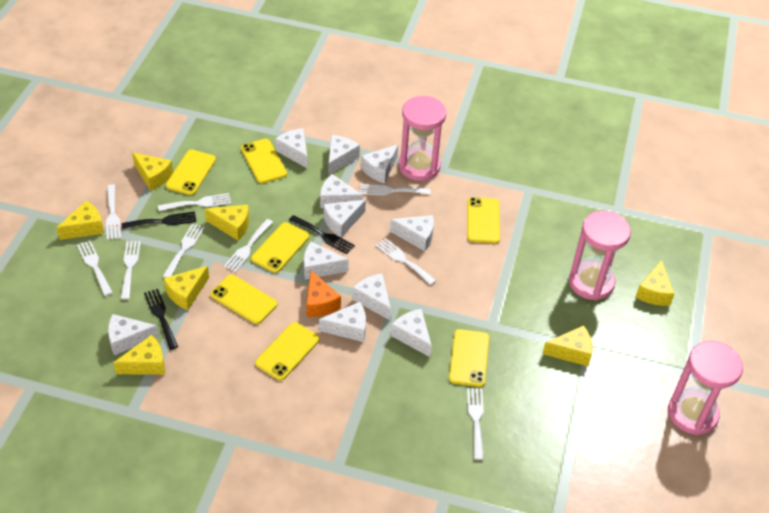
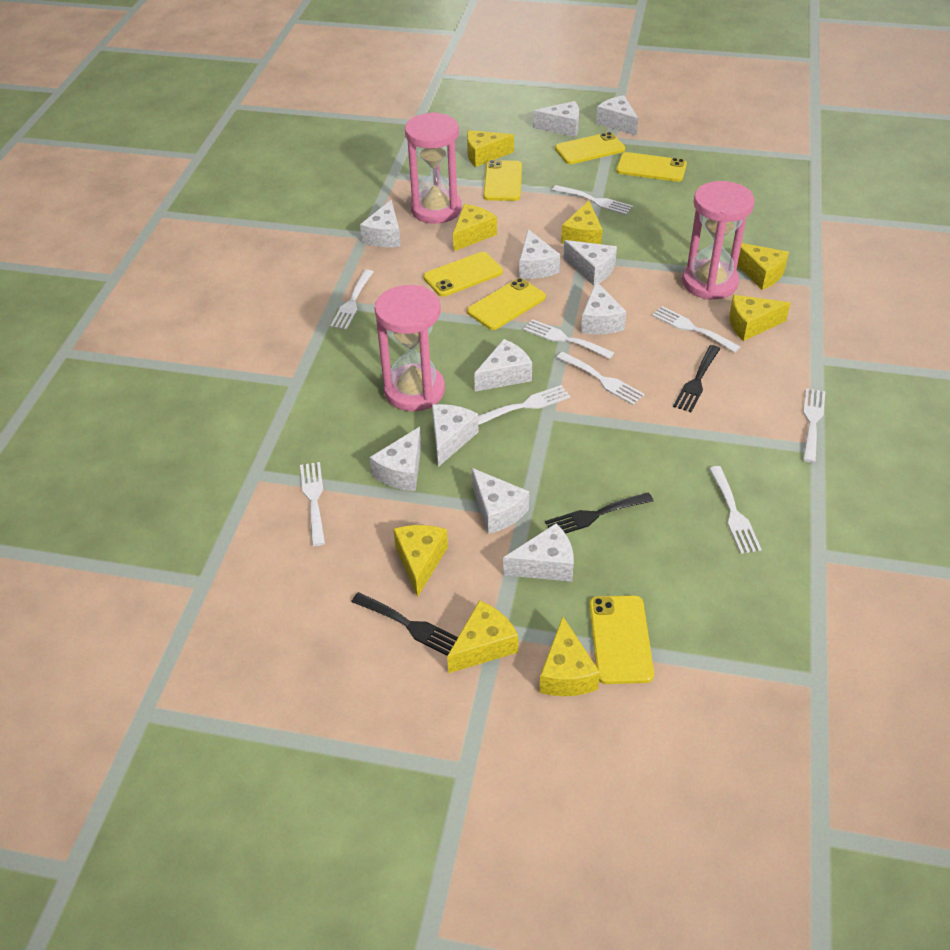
orange cheese: [306,270,341,317] = 1 -> none = 0
yellow cheese: [56,201,104,240] [113,335,165,375] [132,152,173,191] [163,266,209,310] [205,205,249,241] [542,325,593,366] [635,260,674,306] = 7 -> [393,525,448,597] [447,600,518,673] [453,204,497,251] [467,130,514,167] [539,617,600,696] [561,201,603,244] [730,295,790,341] [737,243,789,290] = 8
yellow phone: [166,150,216,195] [210,275,277,324] [241,139,287,184] [251,222,309,273] [255,322,320,381] [449,329,489,387] [467,197,500,244] = 7 -> [423,252,503,297] [467,278,546,330] [483,160,522,201] [555,132,625,164] [589,595,654,684] [616,152,687,182] = 6

